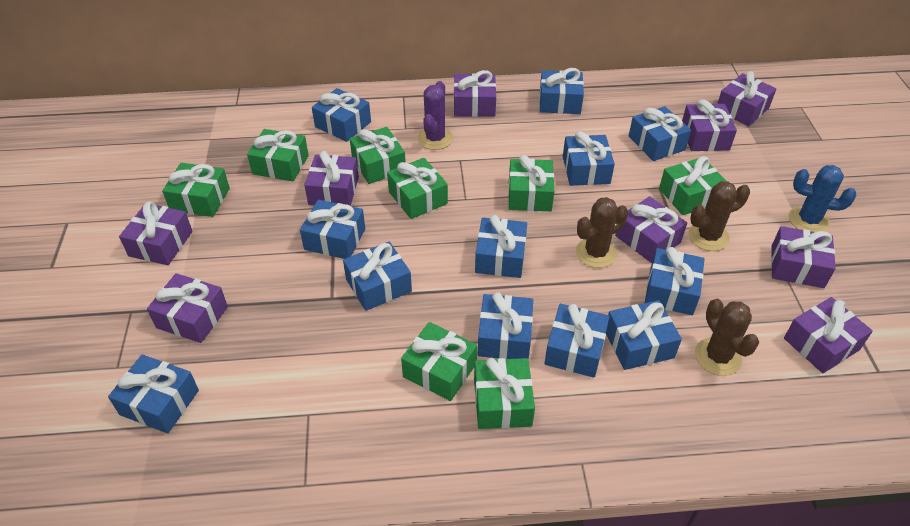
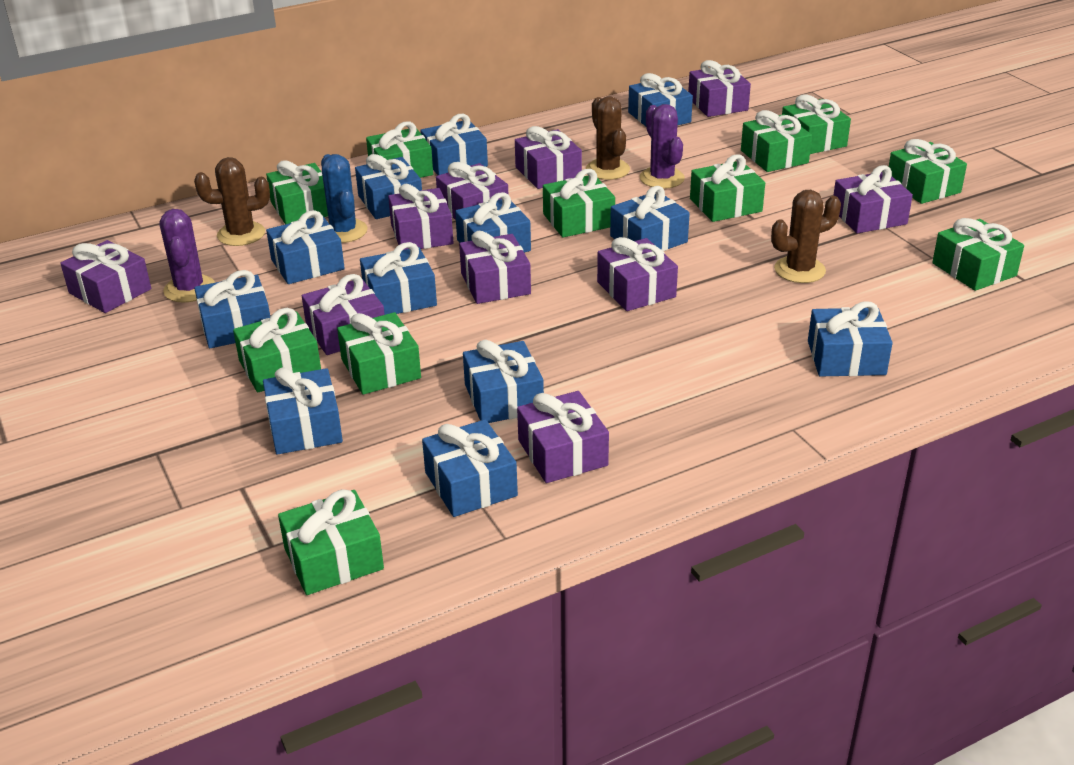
green gift: [162,163,230,217] [247,129,309,181] [350,127,406,184] [387,158,448,219] [401,322,477,401] [474,358,535,429] [508,155,554,211] [659,156,726,215] = 8 -> [233,308,321,392] [266,160,328,224] [278,489,384,595] [337,312,421,395] [366,121,433,178] [543,169,615,237] [690,154,765,222] [741,110,812,172] [782,95,851,154] [889,139,967,204] [932,218,1024,291] = 11
purple cactus: [417,81,453,150] = 1 -> [160,209,215,303] [640,104,685,189] = 2
purple gift: [119,201,193,265] [147,273,228,343] [304,151,359,206] [454,70,496,117] [615,196,687,263] [682,99,737,151] [717,71,776,126] [771,226,836,288] [784,297,873,373] = 9 -> [60,240,151,313] [302,274,385,355] [388,184,453,250] [436,162,508,220] [459,231,531,304] [515,126,582,189] [517,391,609,483] [597,237,678,311] [688,60,751,117] [833,165,913,233] = 10

